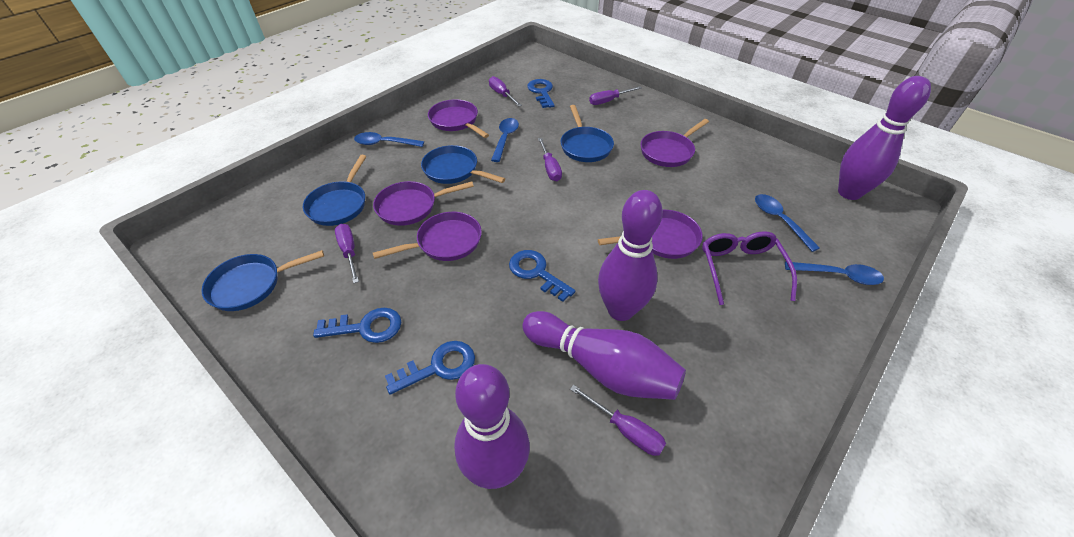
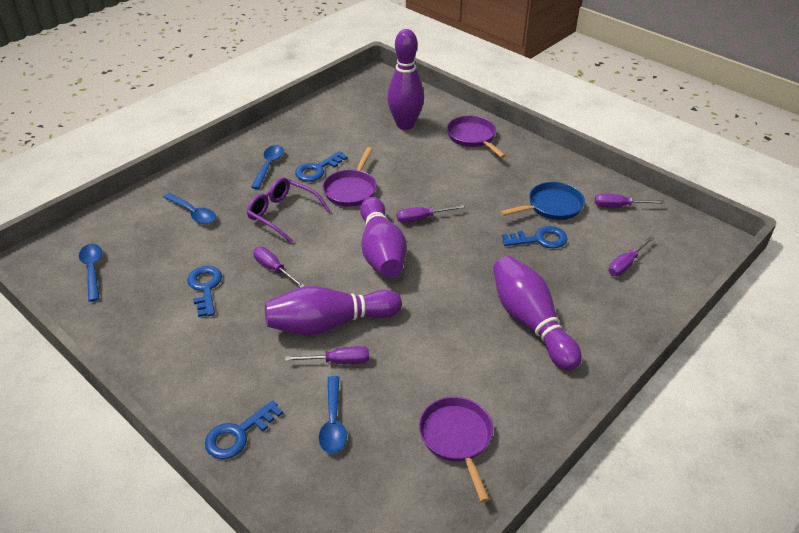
blue pan: [201,250,324,311] [303,155,367,226] [421,145,505,184] [561,105,614,162] = 4 -> [500,182,585,220] = 1
purple pan: [373,181,474,226] [373,212,482,261] [428,99,489,138] [598,210,703,259] [641,119,709,167] = 5 -> [323,147,377,207] [419,397,493,502] [447,116,506,158] = 3

